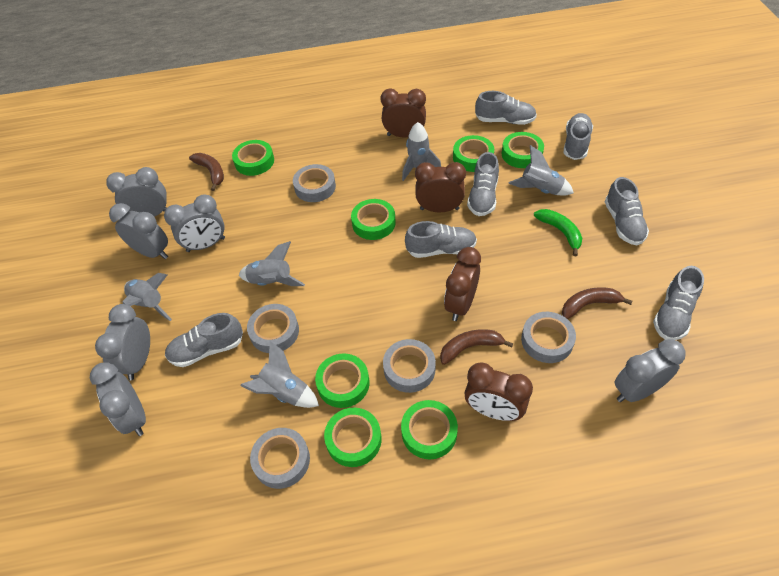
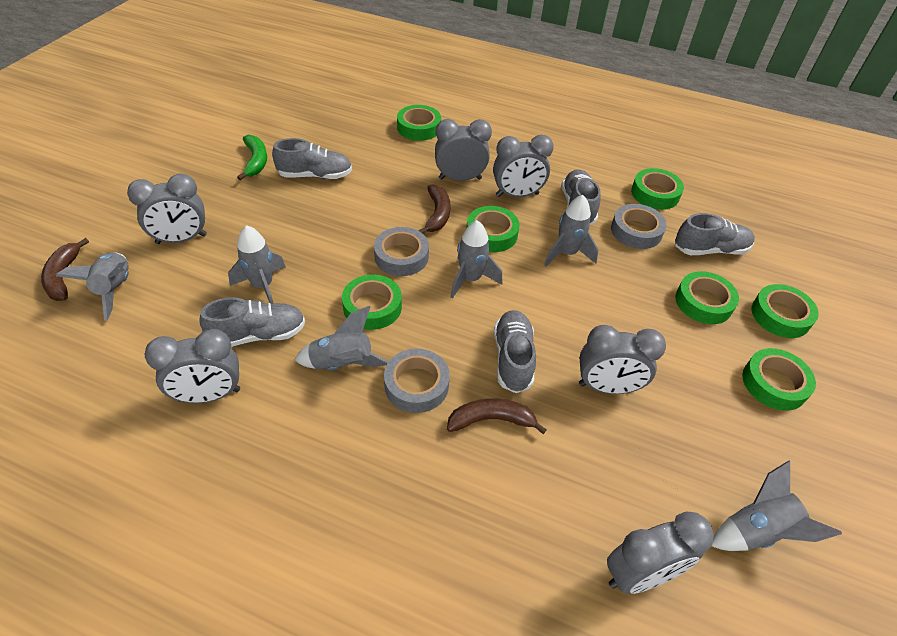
brown clock: [380,88,426,138] [415,162,466,212] [444,247,481,321] [464,363,533,421] = 4 -> none = 0
grey rocket: [123,273,172,321] [239,241,305,286] [240,341,319,408] [402,122,441,181] [508,145,574,196] = 5 -> [56,253,129,321] [228,225,286,304] [295,306,389,370] [450,220,503,298] [544,195,599,267] [712,460,842,551] = 6
grey shoe: [165,313,243,367] [405,221,477,258] [467,152,499,216] [475,91,537,125] [564,113,593,160] [605,177,649,245] [653,266,704,340] = 7 -> [199,297,305,347] [272,138,352,179] [494,310,536,393] [561,169,601,224] [675,213,755,255] = 5
grey tape: [247,304,299,353] [250,428,310,489] [293,164,336,202] [383,339,436,393] [521,312,576,363] = 5 -> [374,227,429,276] [384,349,450,413] [611,204,667,249] = 3

